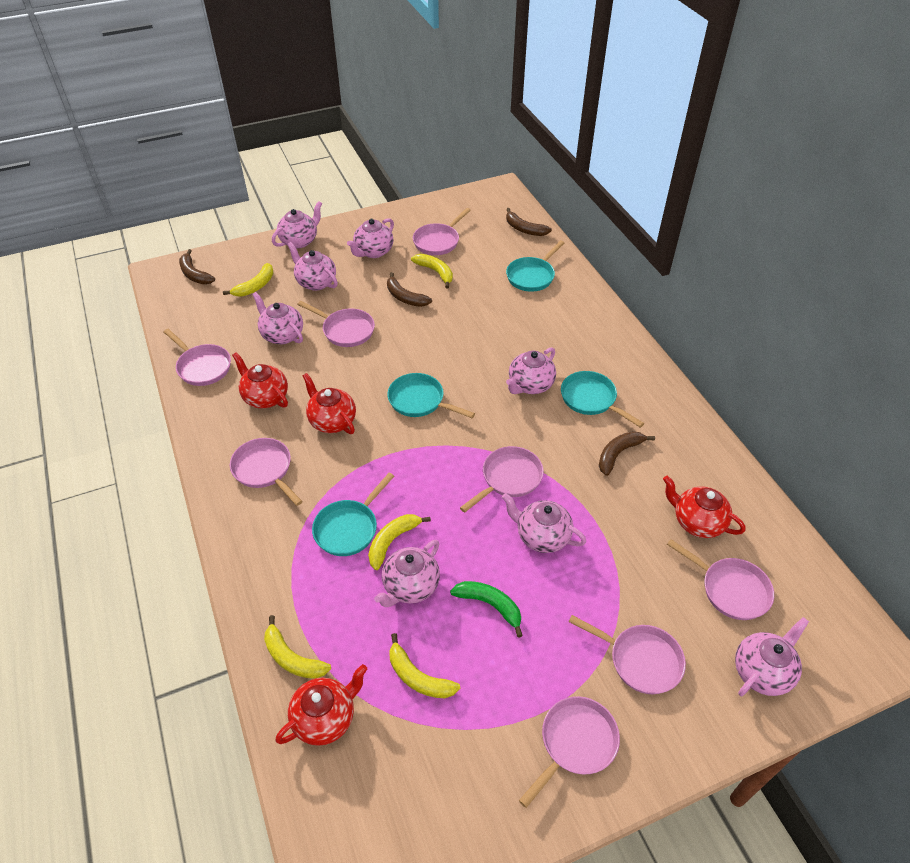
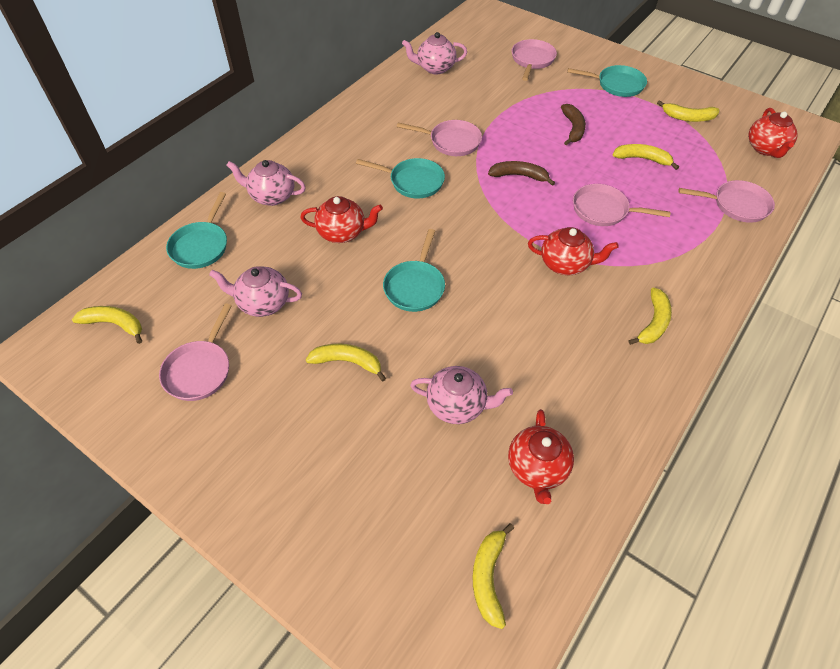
brown banana: [179,249,215,284] [387,272,432,307] [506,208,552,236] [599,431,655,476] = 4 -> [488,161,555,186] [561,104,586,145] = 2
green banana: [450,581,523,638] = 1 -> none = 0
pink pan: [164,329,231,386] [230,438,303,506] [297,301,375,347] [413,208,471,255] [460,446,544,513] [519,696,620,808] [569,615,686,694] [667,539,774,620] = 8 -> [159,303,232,401] [397,120,482,156] [511,39,557,81] [573,184,671,226] [678,180,775,223] = 5
pink teapot: [252,292,303,344] [272,201,322,248] [287,242,338,291] [347,218,394,258] [374,540,440,607] [502,493,586,553] [506,347,556,394] [735,617,809,696] = 8 -> [209,266,302,317] [226,160,306,206] [402,32,467,74] [410,366,513,424] = 4
yellow banana: [223,263,274,297] [264,615,331,679] [368,514,431,570] [389,633,460,698] [411,254,453,289] = 5 -> [72,306,142,344] [306,344,386,382] [472,523,514,629] [613,144,679,170] [629,287,672,345] [657,100,719,122] = 6

